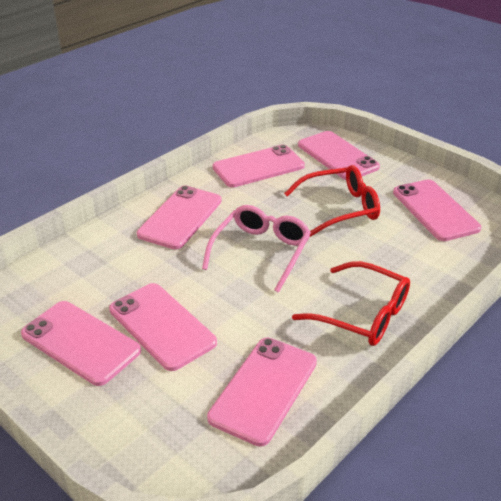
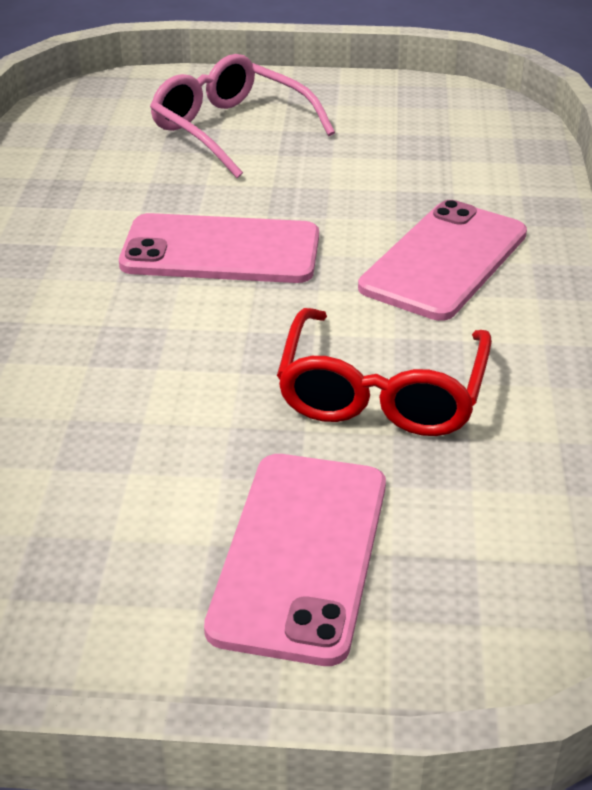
pink phone: [21,301,141,386] [109,283,217,371] [137,185,222,249] [207,338,317,447] [213,145,305,187] [298,131,380,180] [393,179,481,241] = 7 -> [119,213,319,283] [204,454,386,666] [358,200,527,321] = 3
red glasses: [284,165,380,237] [292,261,410,346] = 2 -> [277,308,492,436] = 1

